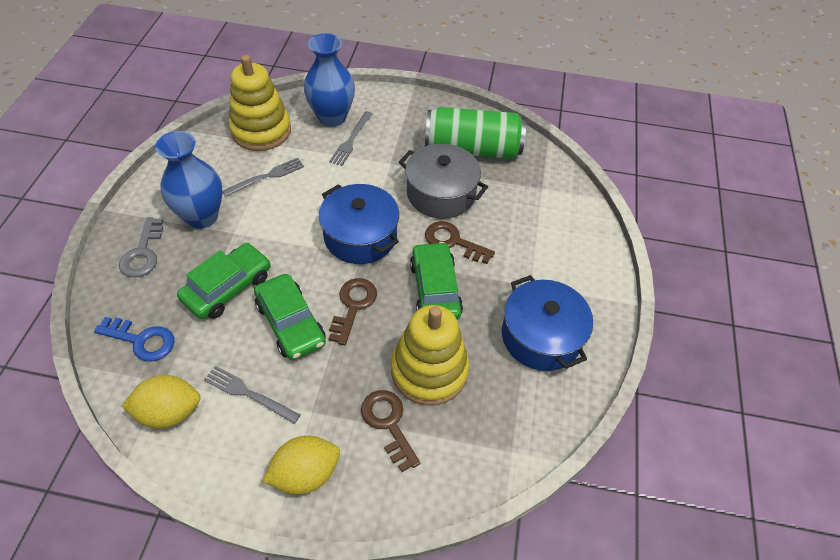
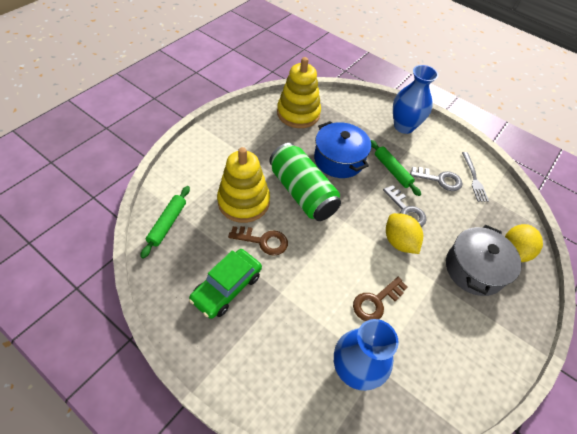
blue key: [94,317,174,362] = 1 -> none = 0
blue pot: [319,184,399,264] [502,275,593,371] = 2 -> [314,121,371,178] = 1
brown key: [328,278,377,346] [361,390,420,472] [425,221,495,264] = 3 -> [228,226,288,256] [353,277,407,321] = 2
green car: [177,243,271,319] [254,274,326,360] [410,242,463,320] = 3 -> [189,249,262,319] = 1
green rolling pin: none = 0 -> [140,186,190,259] [371,140,421,196] = 2
grey fork: [204,366,301,424] [222,158,304,197] [329,111,372,166] = 3 -> [462,152,489,202] = 1
grey key: [119,217,163,278] = 1 -> [383,185,427,227] [410,167,463,191] = 2

